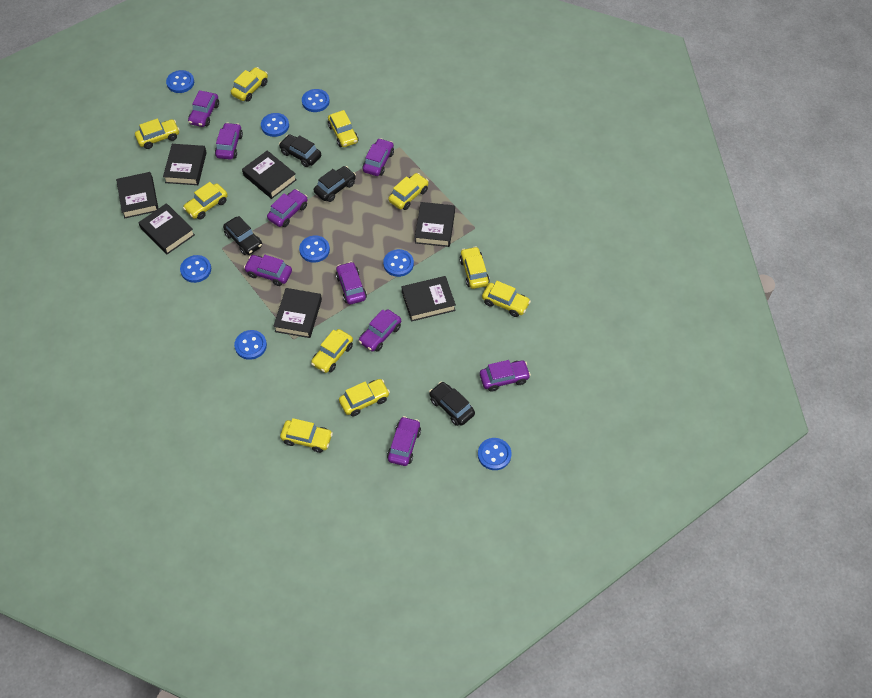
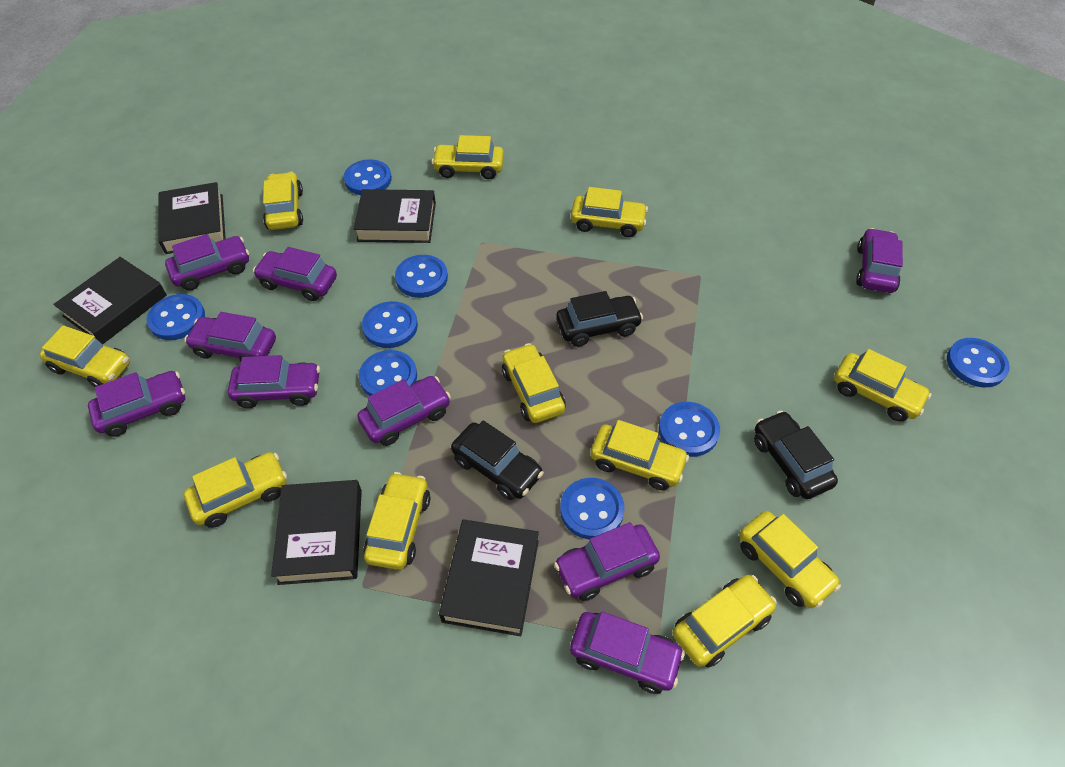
black book: [116,172,159,219] [138,203,195,254] [163,144,207,185] [242,150,297,199] [273,288,322,338] [402,276,456,322] [415,202,455,247] = 7 -> [53,257,167,344] [159,182,226,254] [271,480,362,585] [354,189,436,243] [439,519,539,636] = 5
black car: [223,216,262,255] [279,134,321,167] [314,166,356,202] [429,382,475,426] = 4 -> [451,421,544,500] [556,291,643,347] [754,411,838,499] = 3
yellow car: [135,119,180,149] [183,182,228,220] [231,67,268,102] [280,418,333,453] [311,329,353,373] [328,110,358,147] [339,379,390,416] [388,173,429,210] [459,246,490,289] [482,281,531,317] = 10 -> [40,325,130,387] [184,452,287,528] [263,172,303,230] [364,472,430,570] [432,135,504,180] [502,343,566,423] [571,187,648,237] [590,420,689,490] [673,575,777,668] [739,511,841,608] [834,349,931,422] = 11

